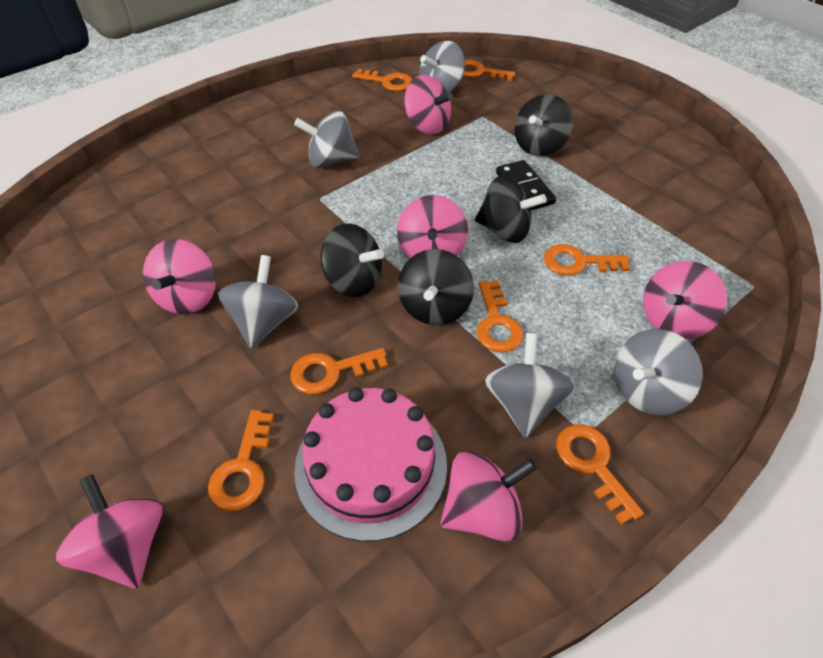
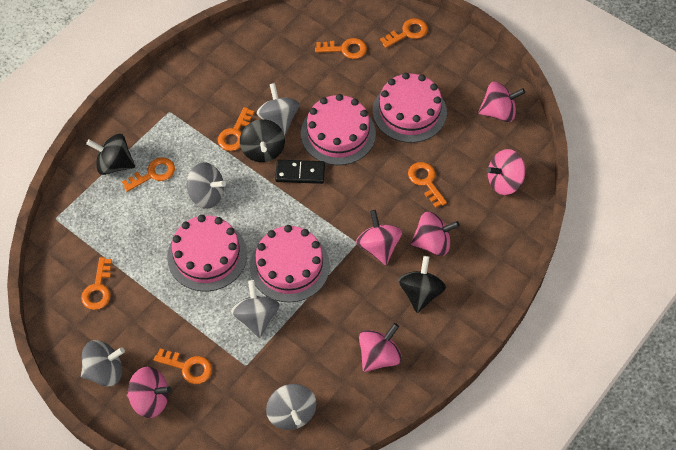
black spinning top: [321,223,384,297] [398,249,474,325] [475,175,547,243] [514,94,573,156] = 4 -> [86,134,135,175] [240,119,285,162] [398,256,446,313] = 3
pink cake: [294,387,447,542] = 1 -> [167,215,247,291] [250,225,330,303] [301,94,376,165] [373,72,447,143] = 4

